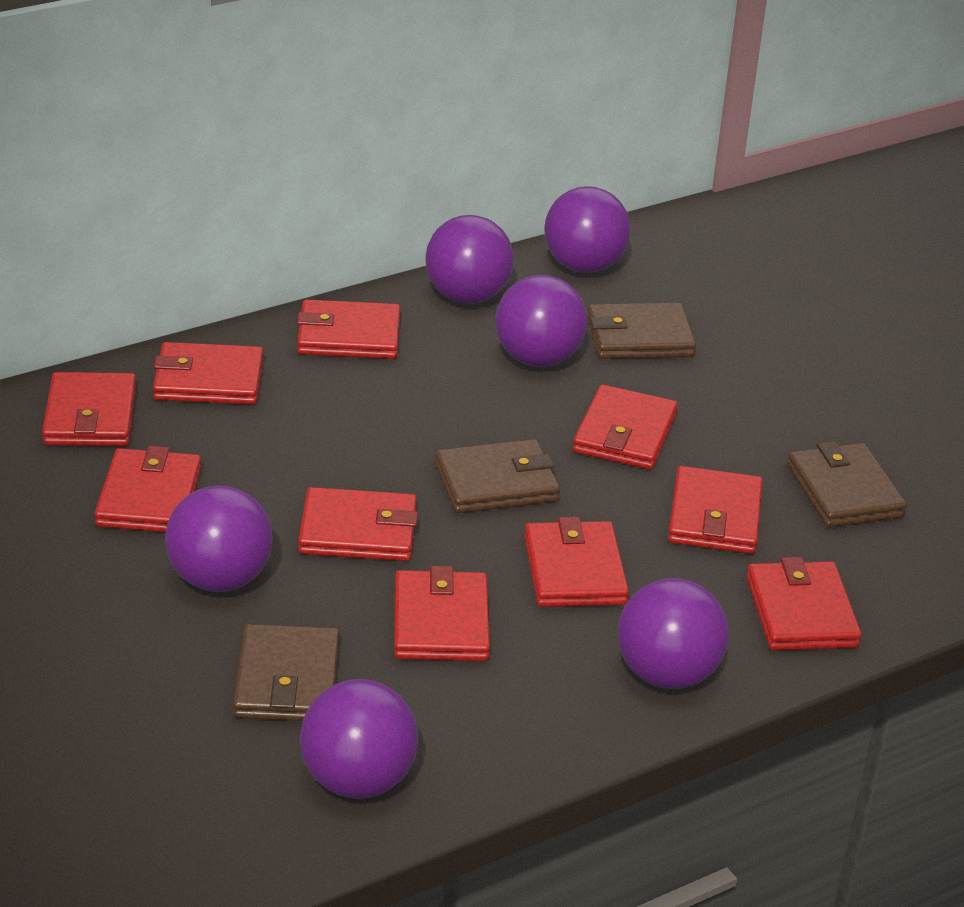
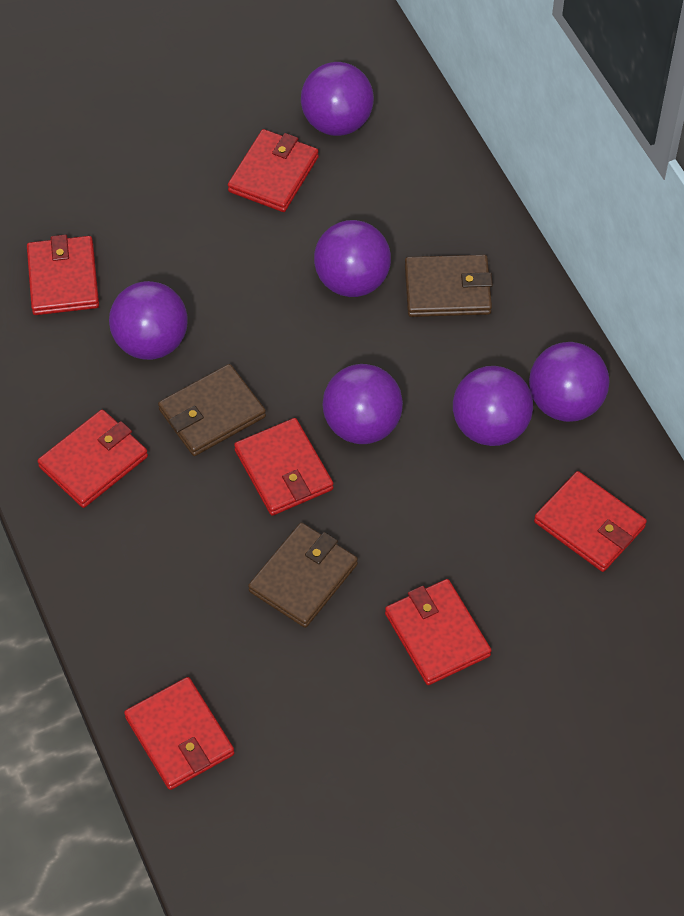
brown wallet: [233,624,339,721] [435,439,560,513] [587,302,696,359] [787,441,907,527] = 4 -> [158,364,266,456] [248,523,358,628] [405,255,493,317] = 3
red wallet: [42,372,136,446] [94,446,201,532] [153,342,263,405] [297,299,400,359] [298,487,418,561] [394,566,490,661] [524,517,629,607] [573,385,678,469] [668,466,763,554] [746,557,862,650] = 10 -> [27,235,99,315] [38,409,148,508] [124,677,234,790] [228,129,319,212] [234,418,334,516] [385,579,492,685] [534,471,647,572] = 7

